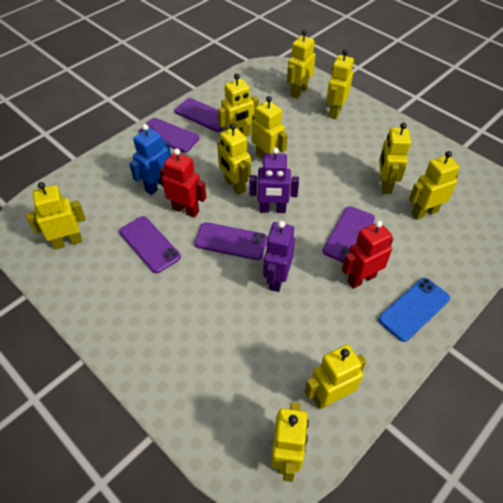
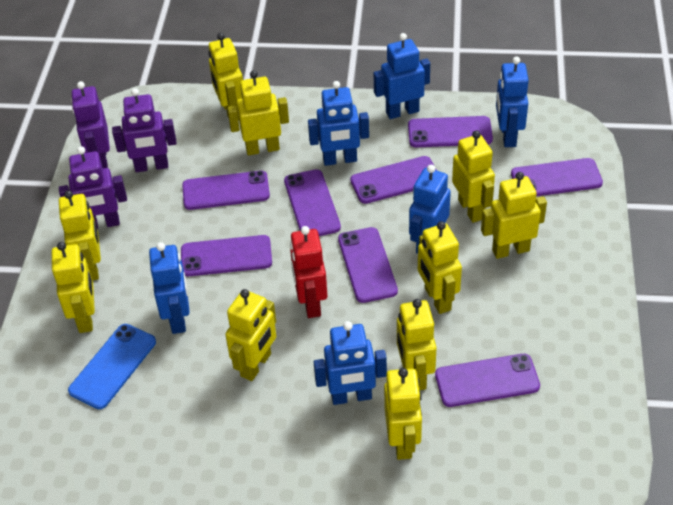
blue robot: [129,124,171,195] = 1 -> [149,242,190,334] [308,81,369,166] [314,321,387,405] [374,33,430,119] [409,165,451,254] [496,57,529,147] = 6
purple phone: [119,216,181,273] [139,118,199,153] [175,98,225,132] [194,222,268,260] [323,206,375,263] = 5 -> [181,235,272,276] [182,171,270,210] [284,169,341,236] [338,227,398,303] [350,156,437,204] [408,116,493,148] [435,354,540,407] [511,158,603,196] = 8
purple robot: [249,148,299,213] [263,221,295,292] = 2 -> [59,146,127,229] [71,81,110,168] [112,88,177,172] = 3
red robot: [160,148,206,218] [342,220,393,289] = 2 -> [290,226,328,318] = 1

